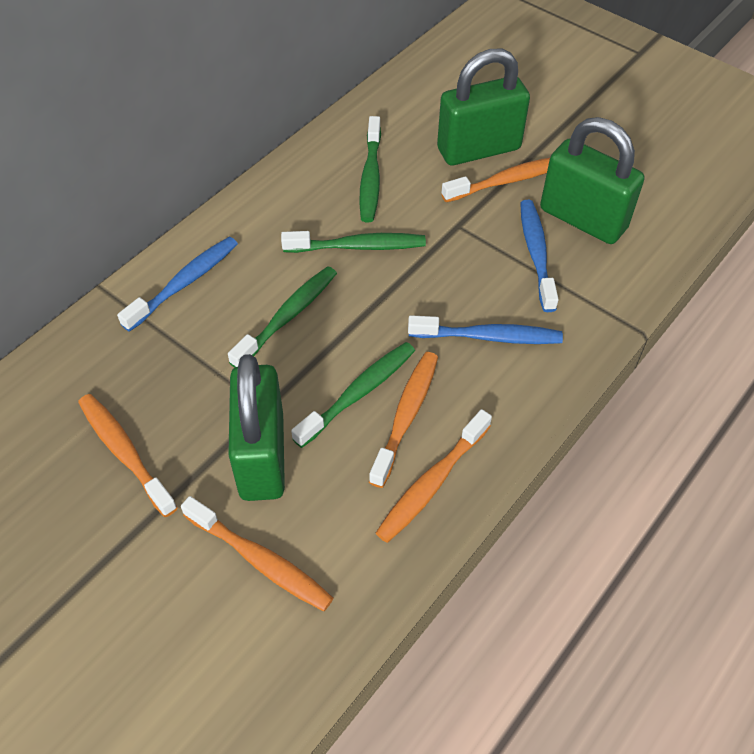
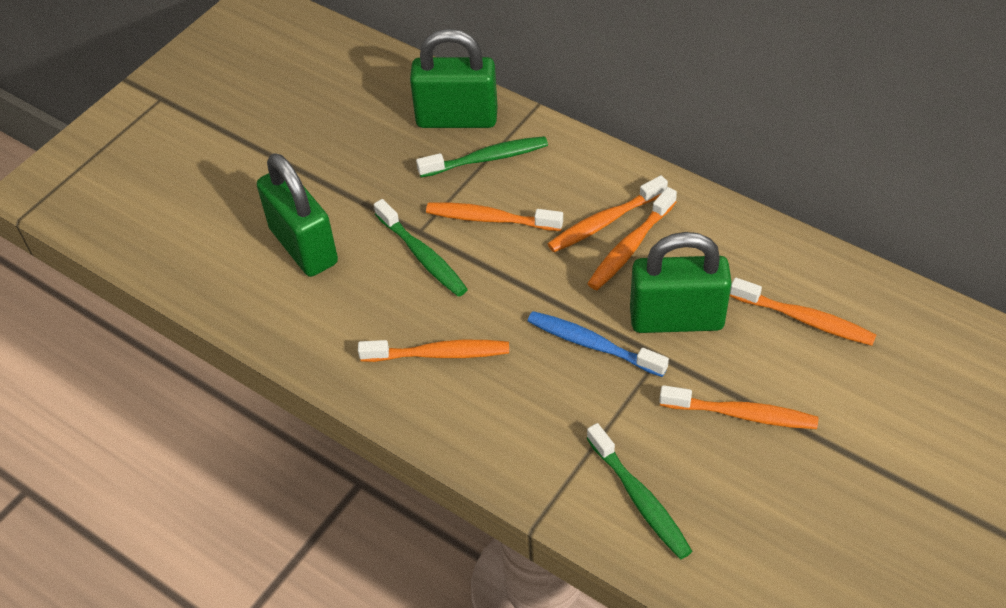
blue toothbrush: [117,237,238,332] [408,315,563,344] [520,200,559,312] = 3 -> [527,311,669,377] = 1
green toothbrush: [228,266,337,368] [281,231,426,253] [291,342,415,448] [359,116,381,222] = 4 -> [374,199,468,297] [416,136,548,177] [587,423,692,559] = 3
orange toothbrush: [78,394,178,517] [181,496,333,611] [369,352,438,488] [376,409,492,543] [441,158,550,202] = 5 -> [358,340,509,362] [426,202,563,231] [548,175,668,252] [587,187,677,290] [659,385,818,429] [730,278,876,346] = 6

